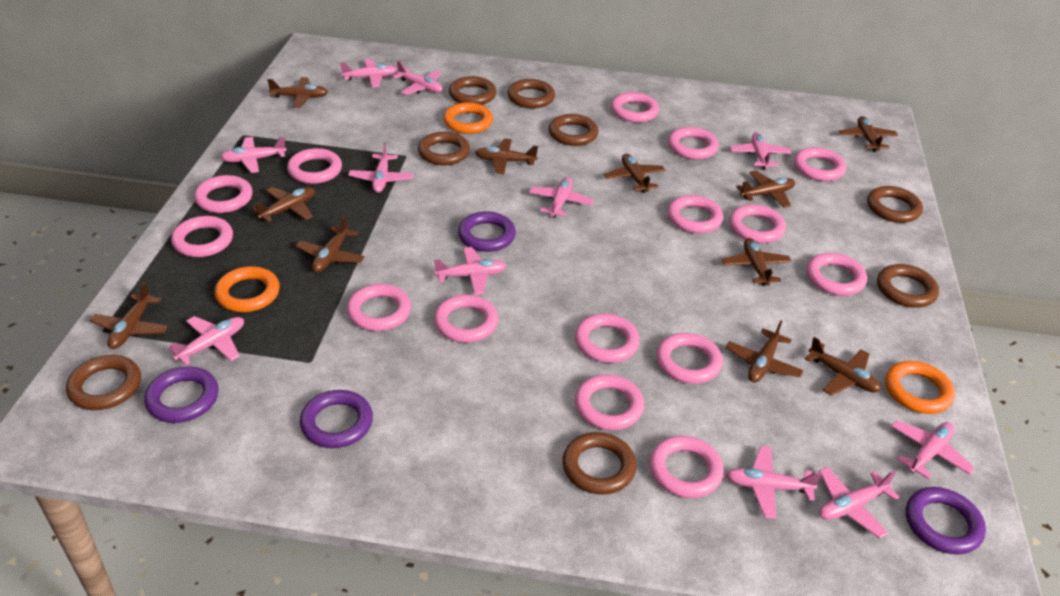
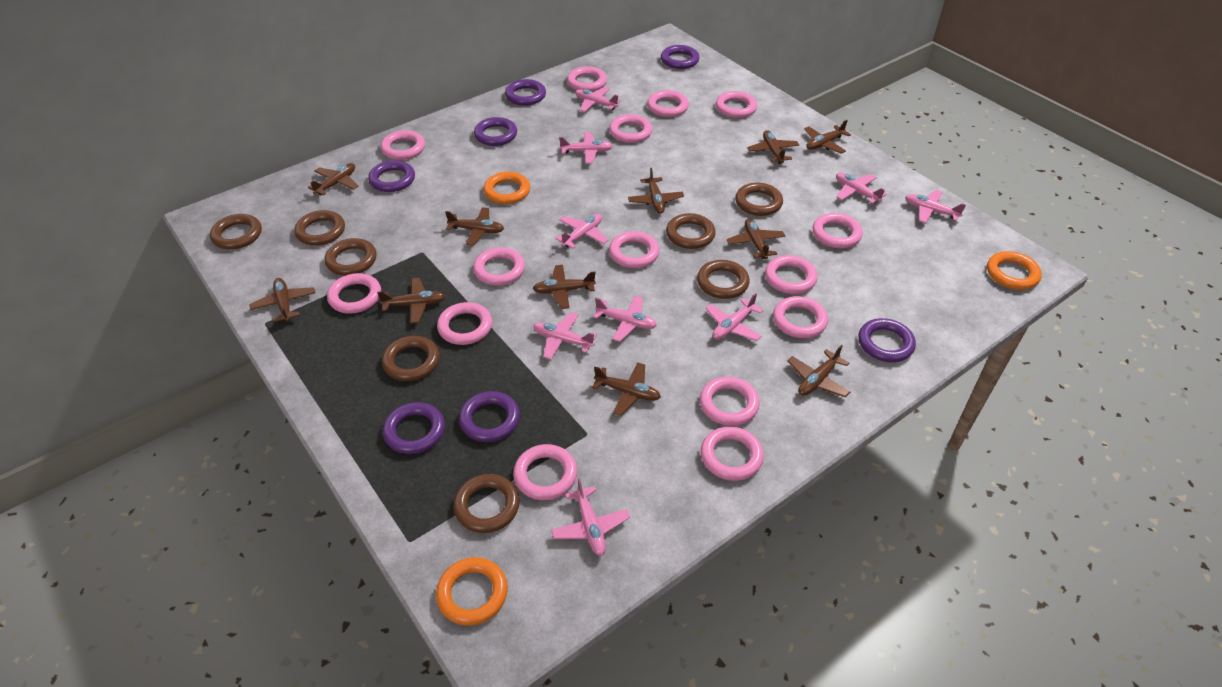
pink plane: [168,316,244,365] [221,137,287,173] [340,59,398,87] [348,142,414,193] [392,61,443,95] [434,247,507,295] [529,177,594,218] [726,446,822,519] [730,132,791,170] [819,467,900,538] [891,420,975,479] = 11 -> [533,312,597,360] [551,478,630,556] [555,214,608,249] [559,132,612,164] [575,87,621,112] [593,296,657,342] [705,293,763,341] [836,173,887,204] [905,190,966,223] = 9
purple ring: [144,366,219,423] [300,390,373,448] [458,211,516,252] [906,487,986,555] = 4 -> [368,160,415,192] [383,402,445,454] [459,391,520,442] [474,117,517,146] [505,79,546,106] [661,45,700,69] [858,318,916,362] = 7

